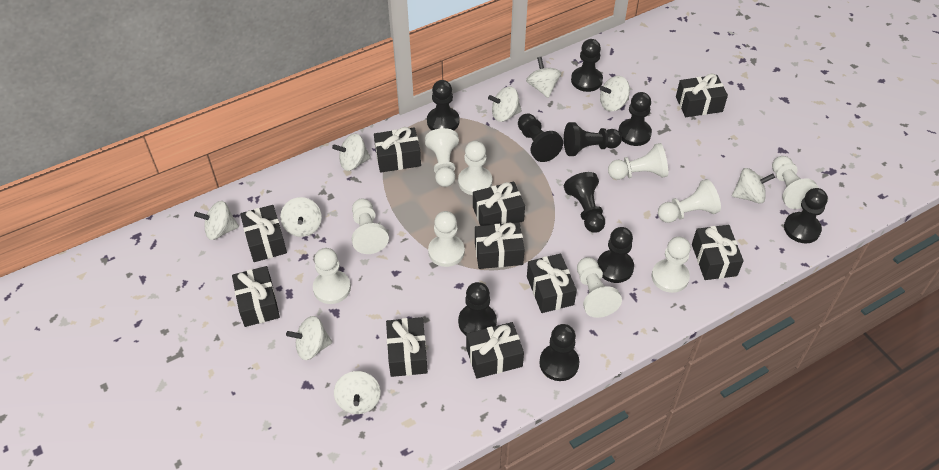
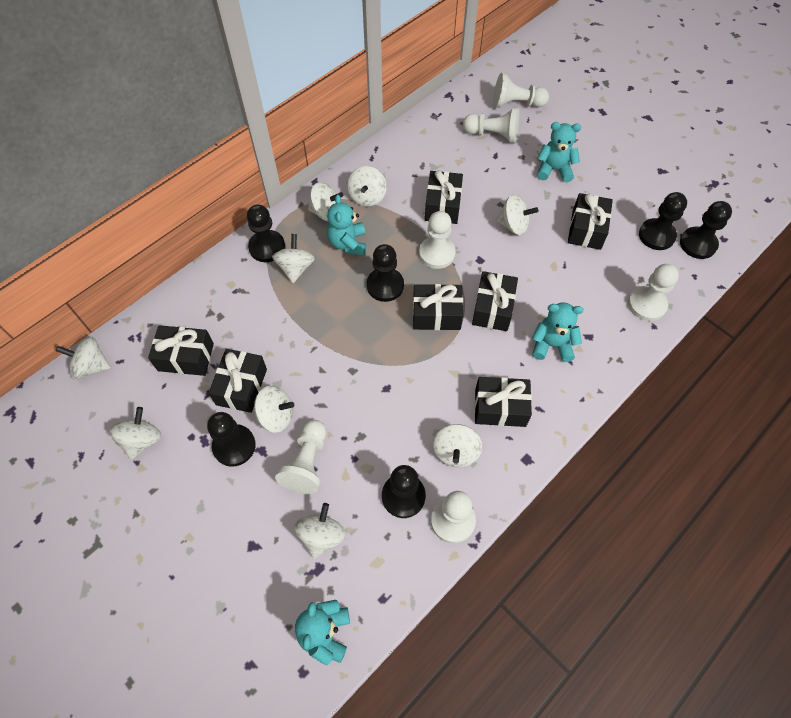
black gift: [232,266,280,327] [240,205,287,262] [374,127,421,173] [386,317,428,377] [466,322,524,379] [473,182,525,226] [475,222,525,269] [527,254,577,313] [676,73,728,117] [692,225,744,280] = 10 -> [148,325,214,376] [209,349,267,413] [413,284,463,330] [425,170,463,224] [472,271,518,331] [475,377,532,427] [568,193,613,250] = 7
black pawn: [427,80,459,130] [458,282,497,335] [518,114,563,162] [539,324,580,381] [564,122,622,156] [564,172,605,233] [571,39,603,92] [597,227,634,283] [618,92,652,146] [784,188,828,243] = 10 -> [207,412,256,467] [247,204,285,262] [367,244,404,302] [382,465,426,518] [639,192,687,250] [680,201,732,259] = 6
turquoise teddy bear: none = 0 -> [295,600,350,665] [327,194,366,256] [532,302,583,362] [537,122,581,182] = 4
white pawn: [313,248,351,304] [352,198,389,254] [425,128,459,187] [428,211,465,267] [458,141,492,195] [577,257,622,318] [608,143,668,180] [652,237,691,293] [658,179,721,223] [772,156,819,209] = 10 -> [275,420,327,494] [419,211,456,269] [431,491,476,543] [463,108,519,143] [493,73,549,108] [628,264,679,321] = 6

